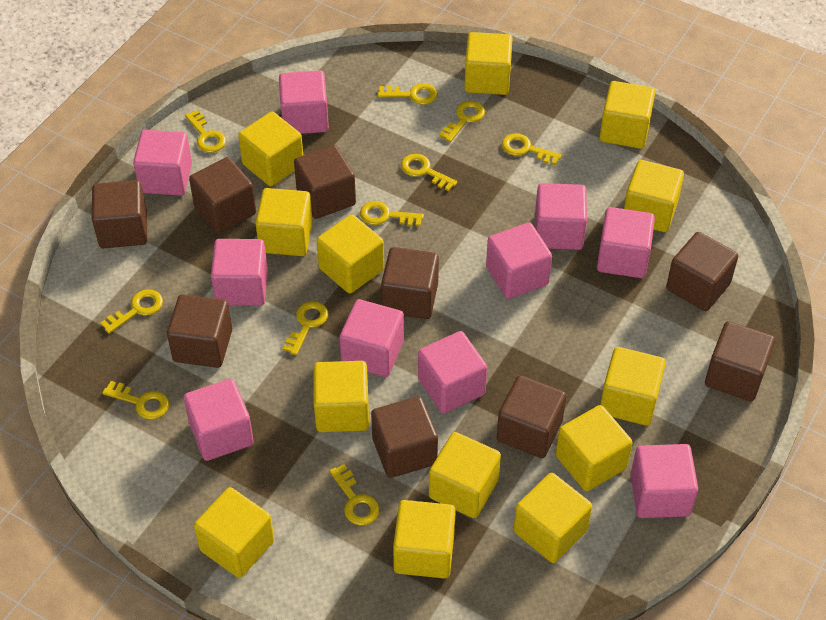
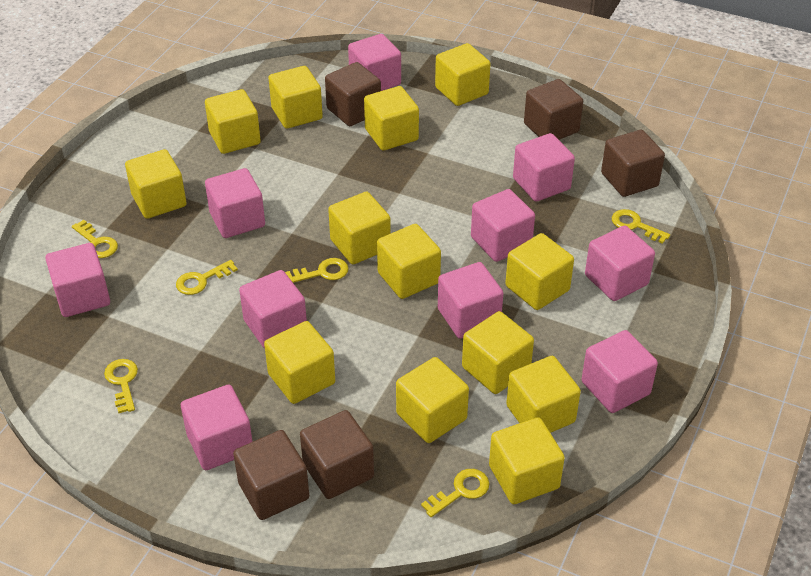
brown cube: [92,180,147,248] [167,294,232,368] [189,157,256,233] [294,145,356,219] [371,396,438,478] [381,247,439,319] [497,375,566,458] [666,232,738,311] [705,321,775,402] = 9 -> [233,430,309,520] [300,410,374,499] [325,62,381,126] [524,79,583,140] [601,130,665,197] = 5
yellow key: [100,289,163,334] [103,381,169,420] [185,110,226,153] [283,301,328,355] [329,464,380,526] [360,201,424,226] [378,83,438,105] [401,154,458,191] [439,101,485,142] [502,133,562,165] = 10 -> [72,220,118,258] [104,359,138,413] [176,260,238,295] [285,258,349,283] [421,469,490,517] [612,209,670,244] = 6

